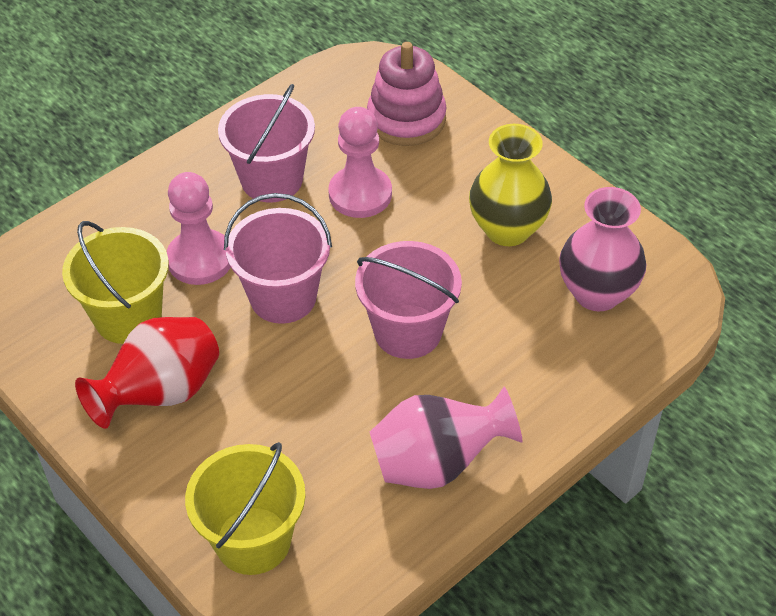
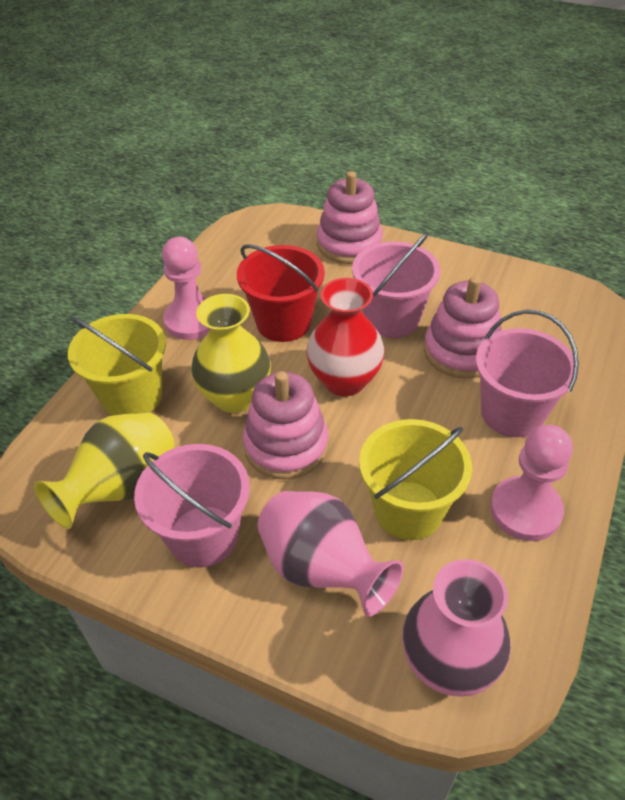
pink stacking toy: [367,42,447,146] = 1 -> [243,371,329,480] [317,171,383,264] [424,276,502,379] = 3
red bucket: none = 0 -> [237,244,325,342] = 1
yellow vase: [469,124,552,246] = 1 -> [34,413,175,529] [191,294,271,413] = 2

